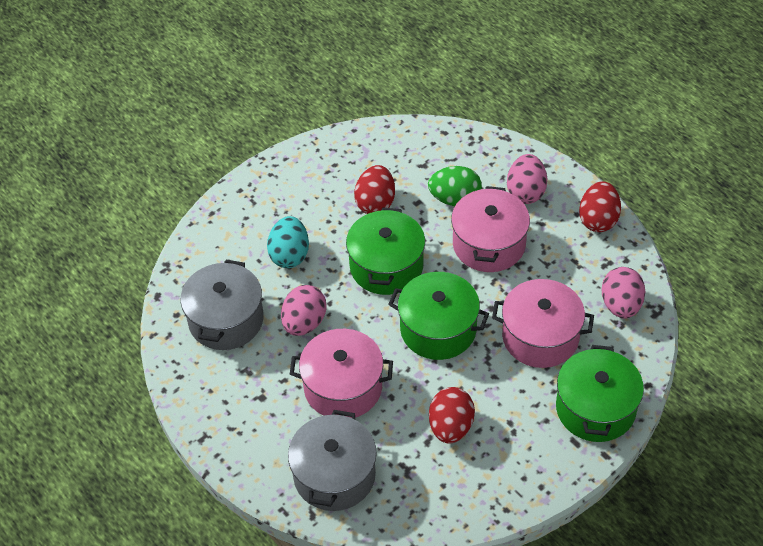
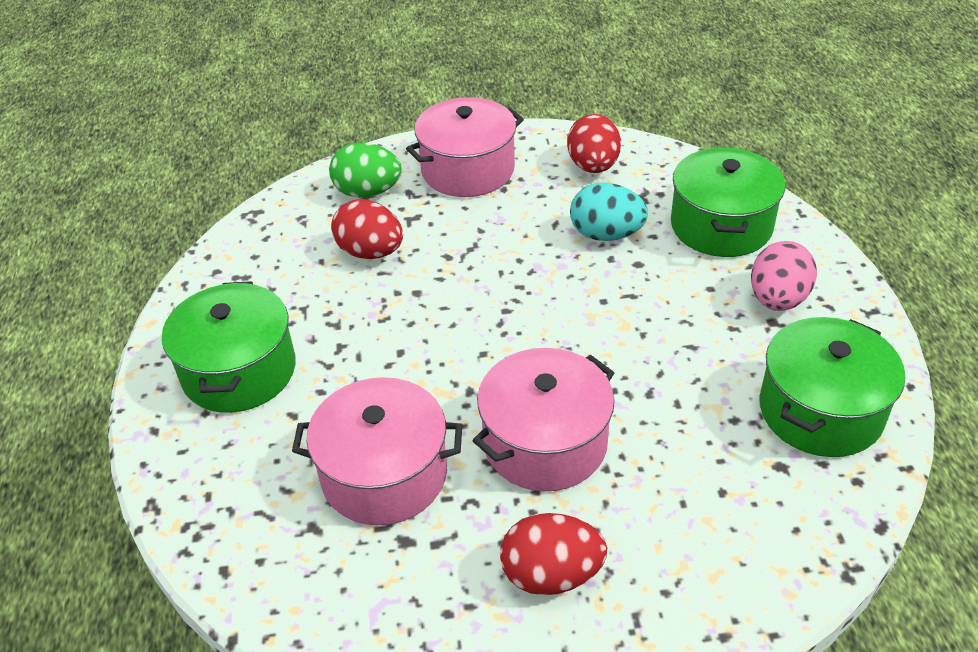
grey pot: [181,260,264,350] [288,410,377,511] = 2 -> none = 0
pink egg: [281,285,327,336] [507,154,547,204] [601,267,645,319] = 3 -> [751,241,817,311] = 1

